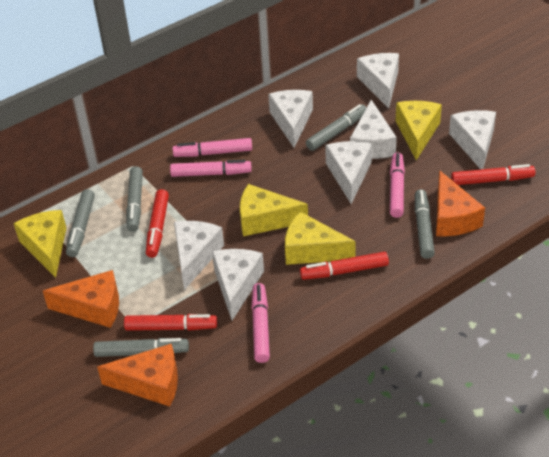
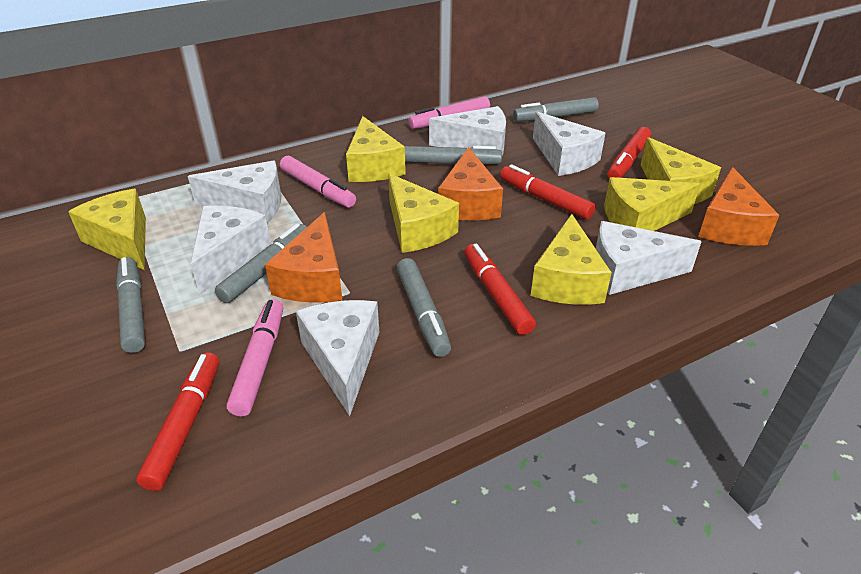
pink marker: [170,160,252,177] [172,138,252,157] [251,283,270,363] [390,153,405,218] = 4 -> [227,299,283,416] [280,156,356,208] [408,96,490,129] = 3
white cheese: [174,221,224,290] [212,249,264,320] [268,90,313,148] [325,141,372,204] [350,100,397,159] [357,53,399,108] [449,110,496,169] = 7 -> [188,161,281,223] [190,206,271,294] [296,300,379,416] [429,106,506,156] [533,112,605,176] [596,221,702,295] = 6
yellow cheese: [13,210,67,278] [240,184,308,236] [285,212,356,265] [396,101,442,160] = 4 -> [68,189,146,270] [346,116,406,182] [388,173,459,253] [531,214,612,305] [604,177,700,231] [641,137,721,204] = 6

